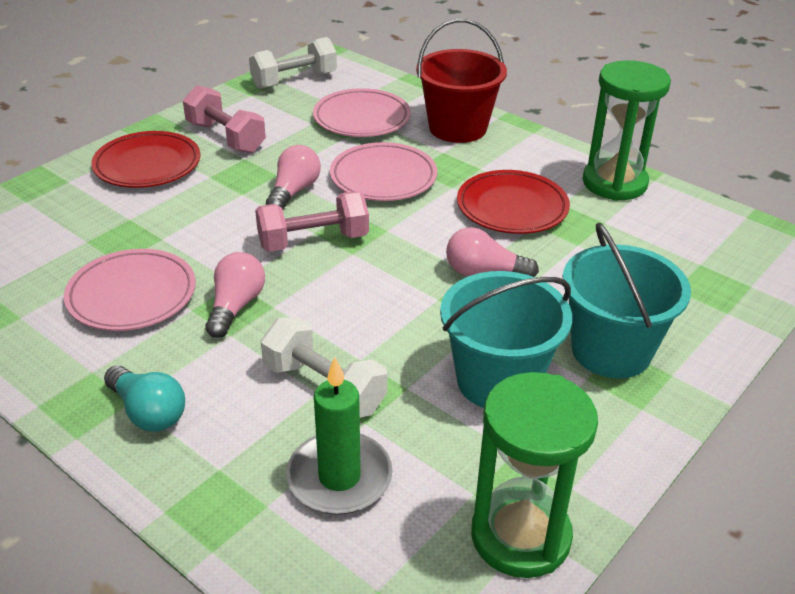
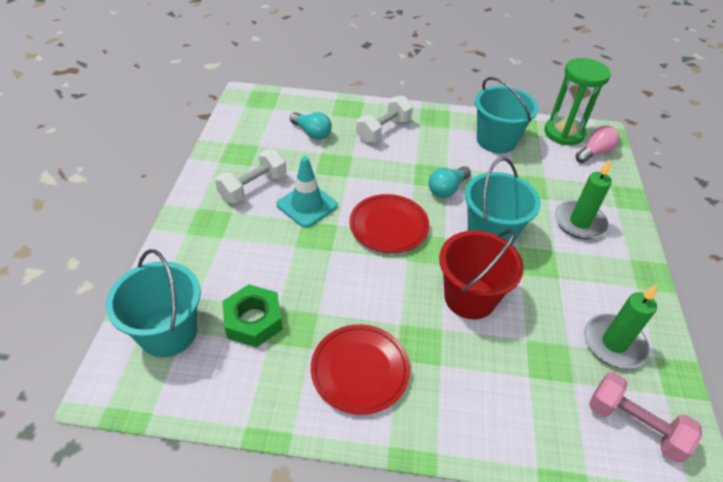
green candle: [286,357,393,515] = 1 -> [555,160,612,239] [584,284,657,368] = 2
green hourglass: [471,372,598,578] [583,60,671,201] = 2 -> [545,58,611,145] = 1
green nut: none = 0 -> [222,284,283,347] = 1
pink dumbbell: [183,85,266,153] [255,191,369,252] = 2 -> [589,372,702,463] = 1
pink light bulb: [205,252,265,338] [266,145,321,210] [446,227,539,277] = 3 -> [576,125,620,163] = 1
pink plate: [64,249,196,331] [313,88,411,137] [330,142,437,201] = 3 -> none = 0
turquoise bucket: [440,271,572,408] [563,223,691,379] = 2 -> [106,249,201,357] [465,157,541,245] [475,77,538,153] = 3
turquoise light bulb: [104,366,185,432] = 1 -> [290,112,332,140] [429,166,471,198] = 2
turquoise traffic cone: none = 0 -> [276,156,338,228] = 1

